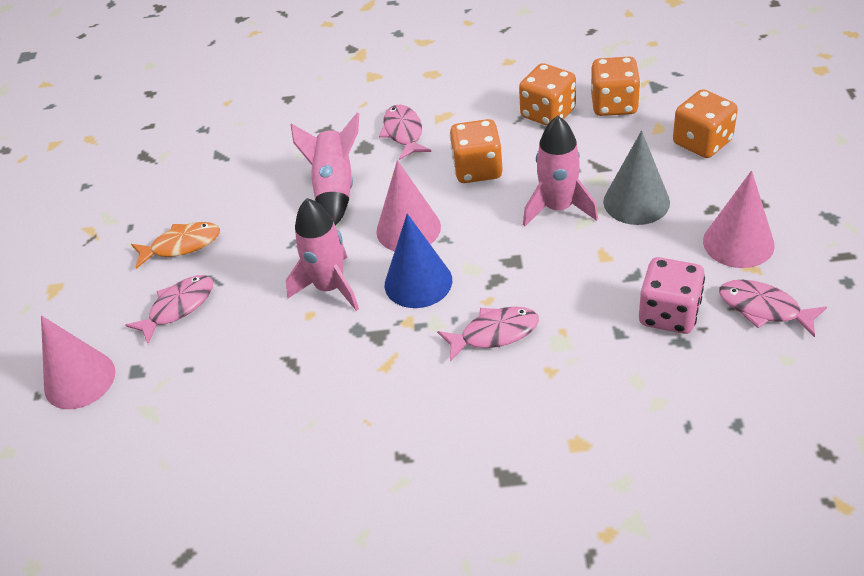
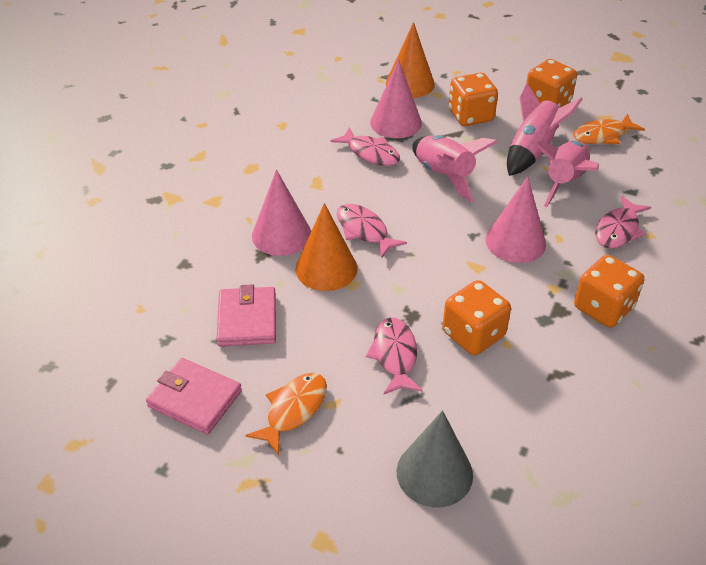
blue cone: [385,214,452,308] = 1 -> none = 0
orange cone: none = 0 -> [295,203,358,291] [386,22,435,98] = 2
orange fish: [131,222,220,269] = 1 -> [245,373,327,455] [573,114,645,144] = 2
pink dice: [639,257,705,334] = 1 -> none = 0
pink wallet: none = 0 -> [146,358,242,435] [216,284,276,346] = 2

